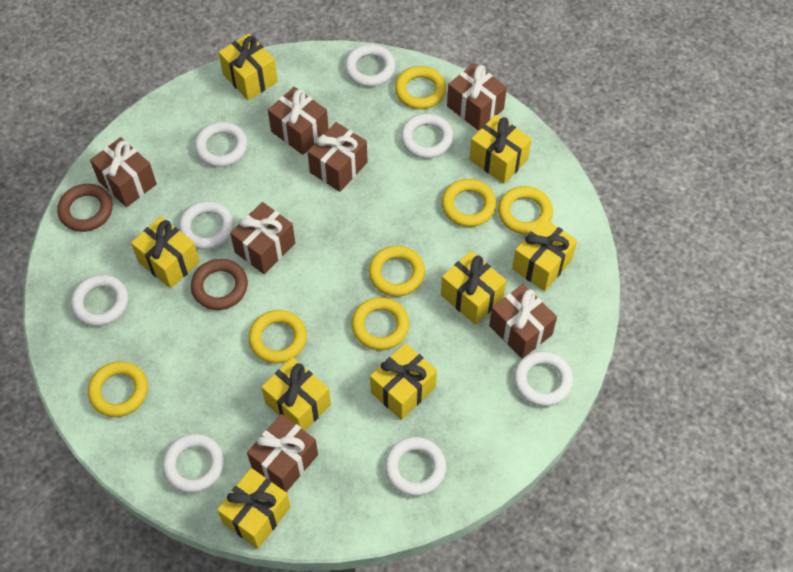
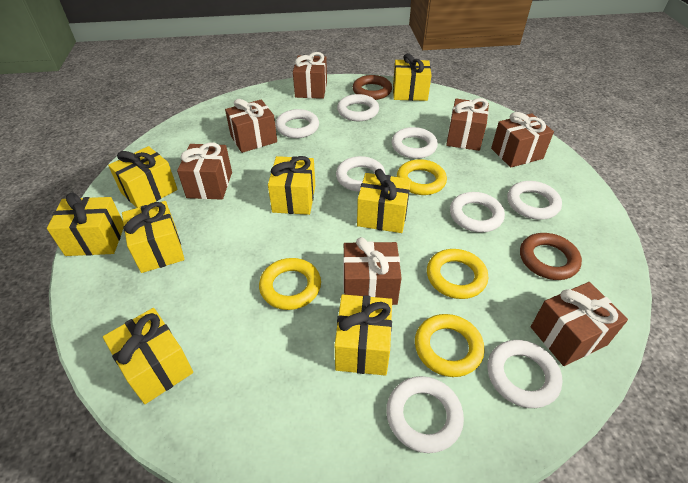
yellow ring: [88,361,148,417] [248,310,307,364] [351,297,409,350] [369,246,425,297] [395,66,446,109] [442,179,496,227] [498,186,553,234] = 7 -> [259,258,321,310] [397,159,447,195] [415,314,485,377] [427,249,488,299] = 4

